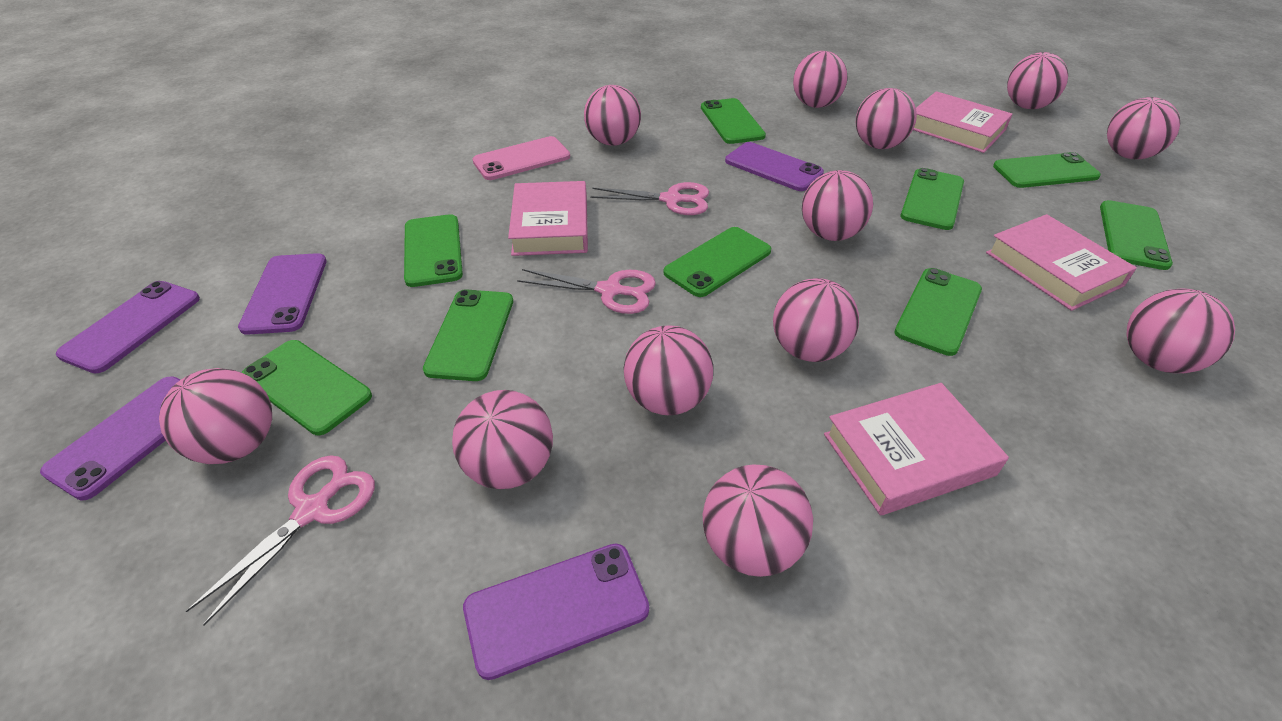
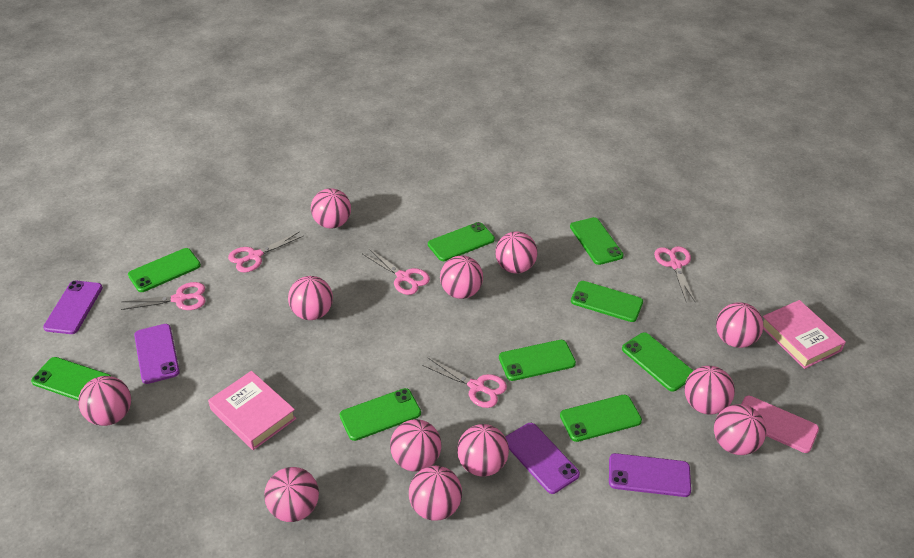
pink book: [508,181,588,256] [824,383,1009,515] [913,91,1013,153] [986,214,1137,311] = 4 -> [208,371,296,450] [763,300,846,369] = 2
pink scissors: [186,455,375,626] [517,269,656,314] [590,182,709,215] = 3 -> [121,282,206,310] [228,232,303,273] [363,248,430,295] [422,358,507,408] [654,246,696,303] = 5
purple phone: [40,376,180,501] [56,281,200,374] [238,253,327,335] [463,543,649,680] [725,142,824,191] = 5 -> [43,281,103,334] [134,324,180,384] [505,423,580,494] [609,453,691,497] = 4

